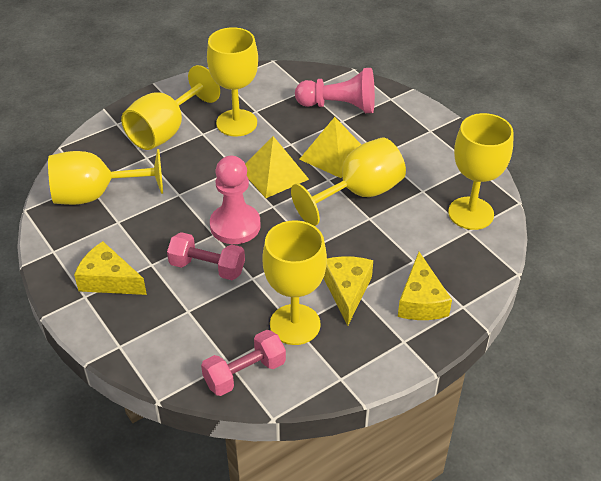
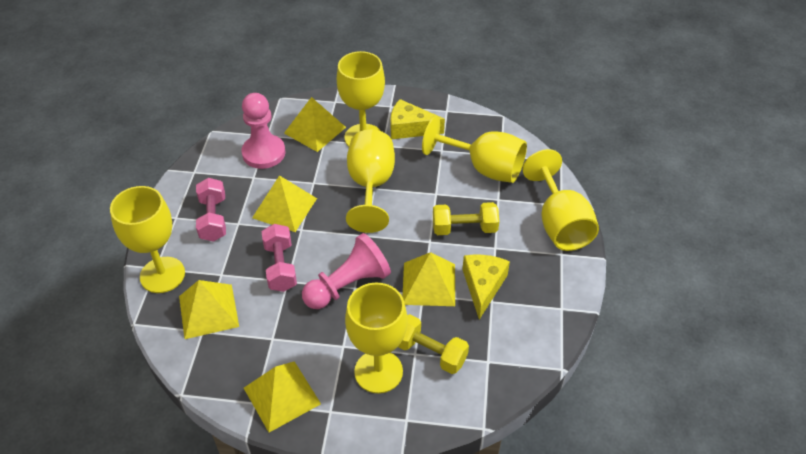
yellow cheese: [74,241,147,295] [323,256,373,326] [398,252,452,320] = 3 -> [390,99,445,139] [462,255,510,320] = 2
yellow dumbbell: none = 0 -> [398,314,469,374] [433,202,499,235] = 2
yellow pyramid: [245,136,309,198] [299,117,361,178] = 2 -> [179,280,239,339] [244,361,321,432] [252,175,317,232] [284,97,346,152] [403,252,455,306] = 5

